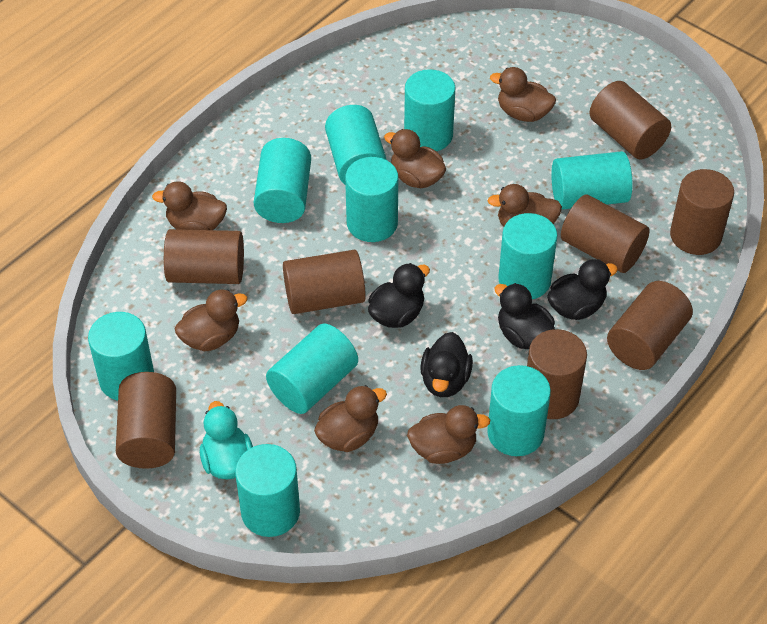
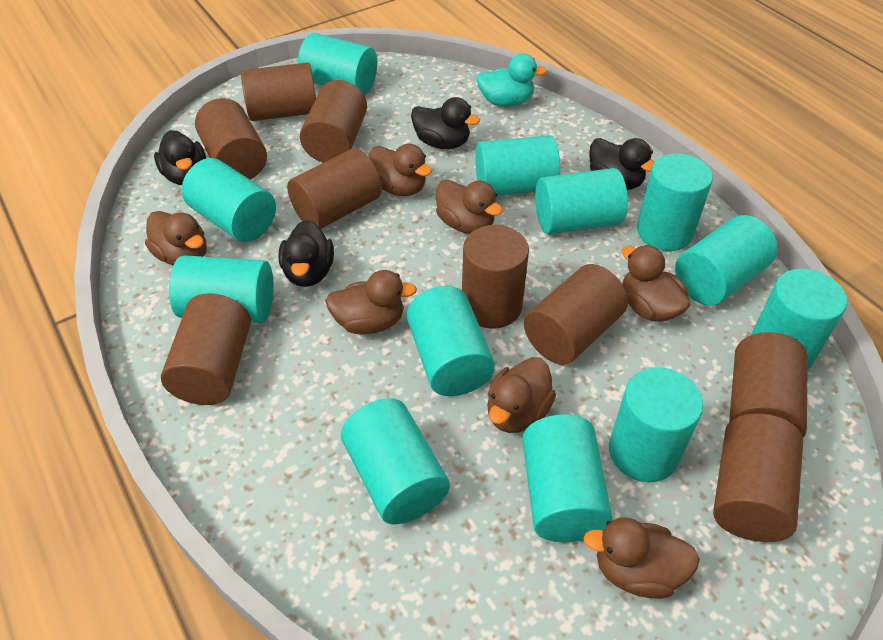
brown cylinder: [116,372,176,469] [164,229,244,284] [283,250,366,314] [527,329,587,419] [561,194,650,273] [589,81,671,160] [607,281,693,370] [670,169,734,255] = 8 -> [161,293,251,405] [195,98,267,179] [241,63,316,121] [287,148,382,229] [300,80,367,163] [462,225,529,329] [524,264,628,365] [713,413,803,542] [729,332,808,438] = 9
turquoise cylinder: [88,312,154,401] [235,444,300,537] [254,138,311,223] [266,324,358,414] [325,105,387,184] [345,157,398,242] [404,69,456,151] [487,365,551,456] [498,213,557,299] [551,151,633,210] = 10 -> [169,255,274,323] [182,158,276,242] [298,33,377,95] [341,398,450,524] [407,286,495,396] [476,135,560,196] [522,414,613,542] [535,168,628,234] [609,367,703,482] [637,154,713,251] [675,215,778,306] [750,269,847,370] = 12

